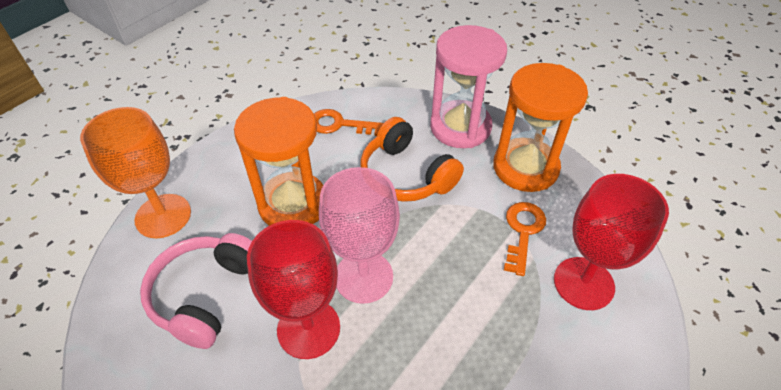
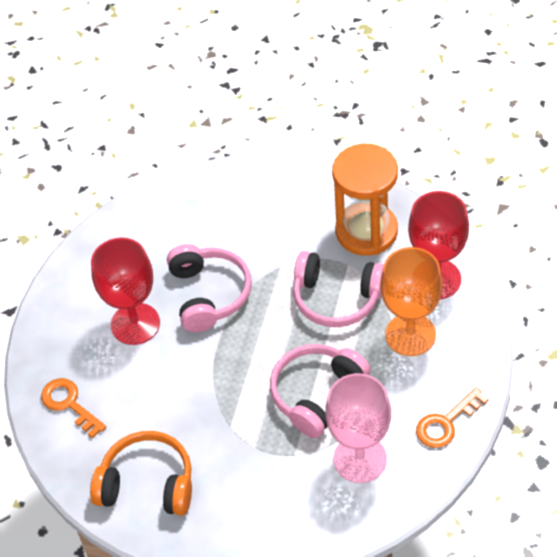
orange hourglass: [234,97,323,226] [493,63,588,192] = 2 -> [332,144,398,256] = 1
pink headphones: [140,233,252,349] = 1 -> [167,244,252,332] [270,344,370,438] [293,251,384,327] = 3
pink hourglass: [430,25,507,148] = 1 -> none = 0

